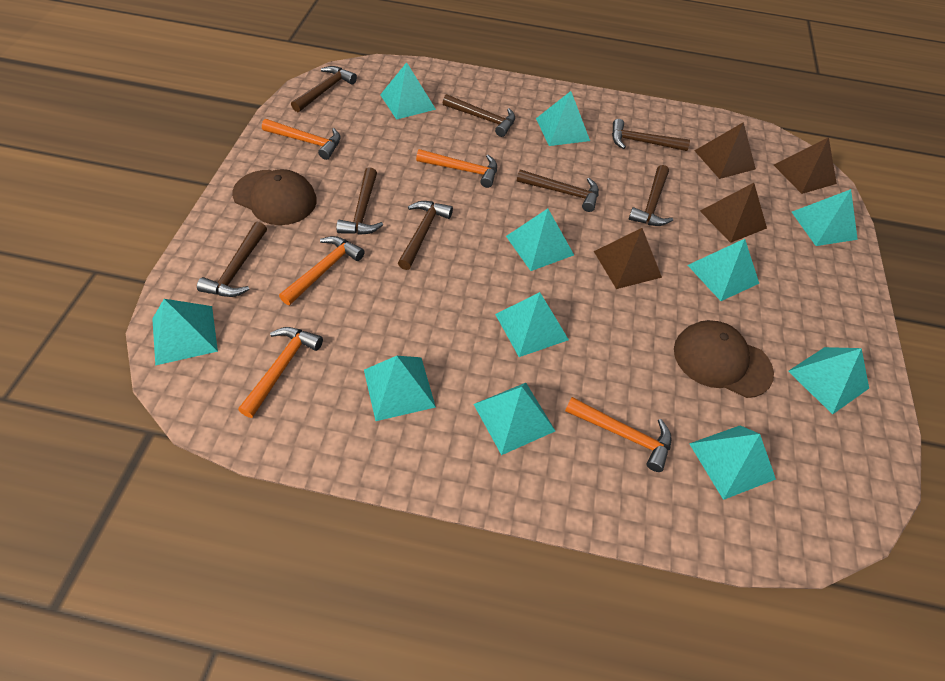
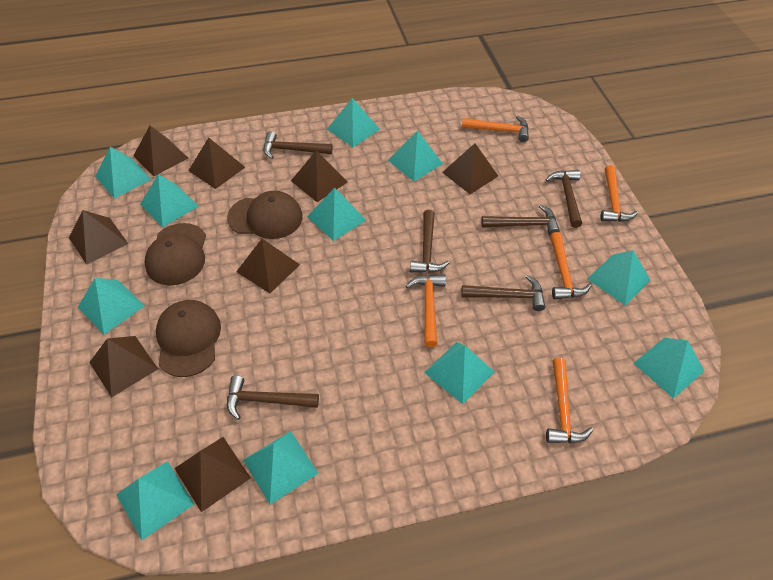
brown cap: [232,169,317,225] [674,320,774,398] = 2 -> [144,223,206,286] [156,300,221,377] [227,191,303,239] = 3
brown hammer: [197,222,267,297] [291,66,357,112] [336,167,383,235] [398,201,453,270] [443,94,515,137] [517,169,599,212] [612,119,690,151] [629,165,673,226] = 8 -> [227,375,319,420] [264,131,332,159] [410,210,449,273] [461,275,546,311] [481,205,560,235] [546,170,582,228] = 6
brown pyramid: [594,228,662,289] [694,122,756,179] [700,183,767,243] [774,137,837,194] = 4 -> [69,210,128,265] [89,336,158,398] [133,126,188,176] [175,437,251,512] [188,138,245,189] [236,239,300,294] [291,150,347,202] [442,143,498,194] = 8

